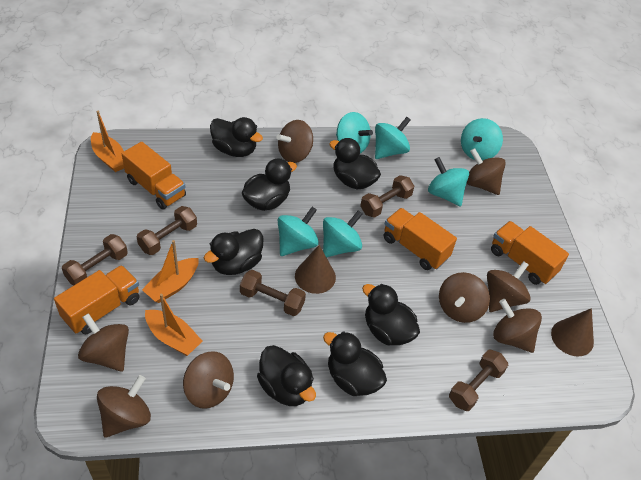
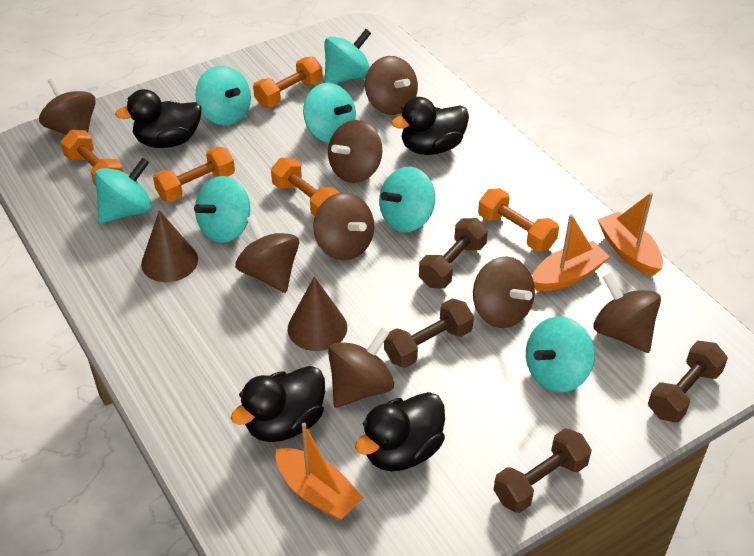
black duck: [204,229,263,275] [210,117,263,157] [242,159,297,211] [257,345,316,406] [323,331,387,396] [329,138,381,189] [362,284,420,345] = 7 -> [115,89,201,148] [231,366,325,442] [355,392,445,471] [391,97,469,155] = 4
brown dumbbell: [62,234,128,286] [137,206,197,255] [240,270,306,316] [360,175,414,218] [449,350,508,411] = 5 -> [384,299,474,368] [419,218,488,288] [493,428,592,513] [648,341,728,422] = 4
orange dumbbell: none = 0 -> [61,130,123,186] [153,147,235,202] [253,57,323,108] [271,158,340,216] [478,188,559,252] = 5
orange truck: [54,265,139,334] [122,142,186,210] [384,208,457,270] [491,221,569,285] = 4 -> none = 0
turquoise spinning top: [278,207,319,256] [323,210,363,258] [336,112,373,153] [375,117,410,159] [428,157,469,207] [461,118,503,161] = 6 -> [95,158,152,224] [194,176,250,243] [195,66,251,125] [303,83,356,143] [324,29,371,84] [379,167,435,232] [526,316,595,393] = 7

